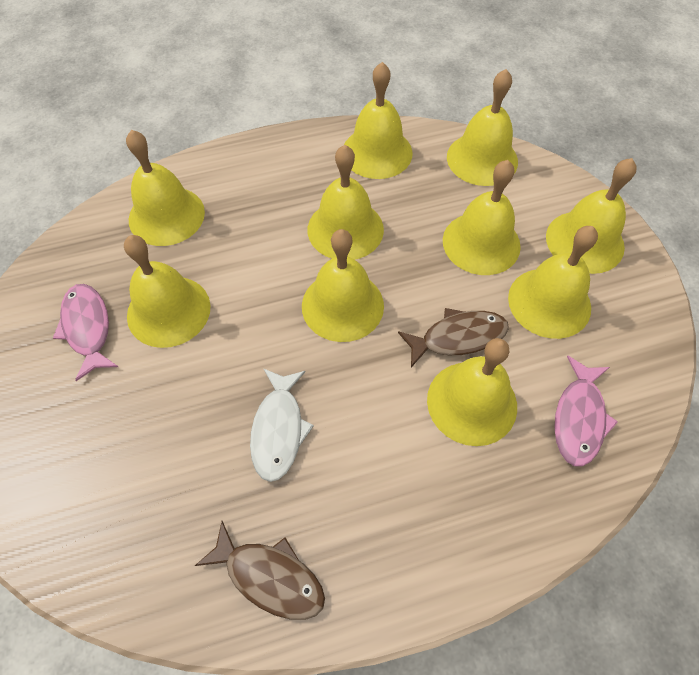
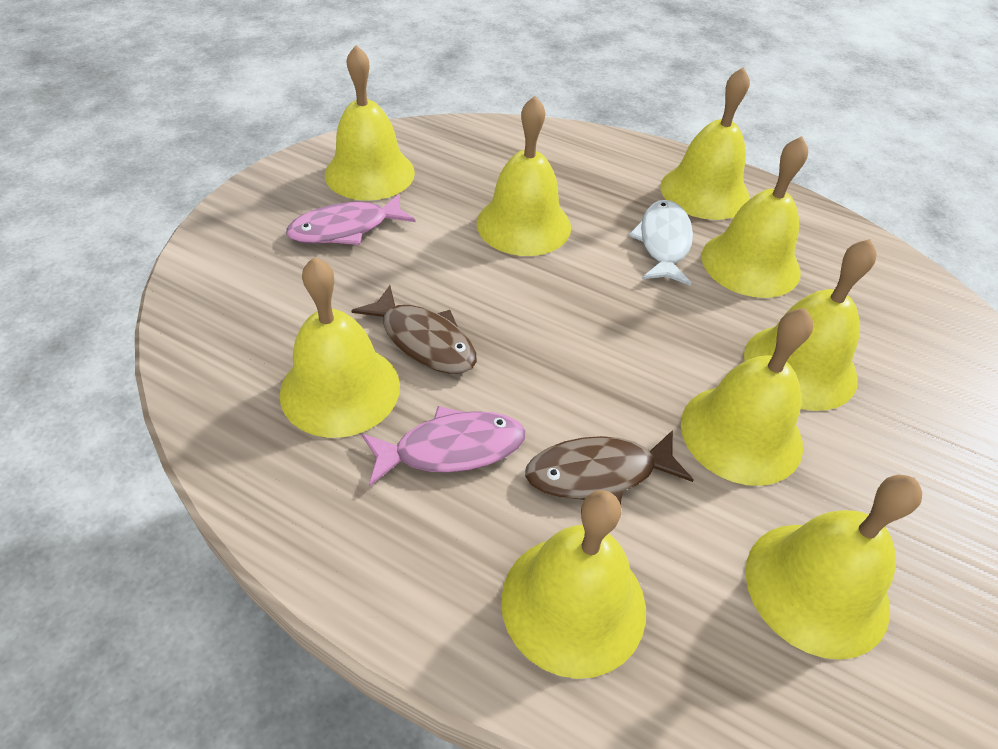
yellow bell: [124,235,210,348] [126,130,205,246] [302,229,384,342] [308,145,384,260] [344,62,413,179] [427,338,517,446] [443,160,521,275] [447,69,518,186] [508,226,598,339] [546,158,636,274] = 10 -> [280,257,400,438] [325,45,415,201] [477,96,571,256] [501,490,646,679] [661,67,750,220] [681,308,813,486] [701,136,808,298] [744,239,877,411] [745,475,922,660] = 9

